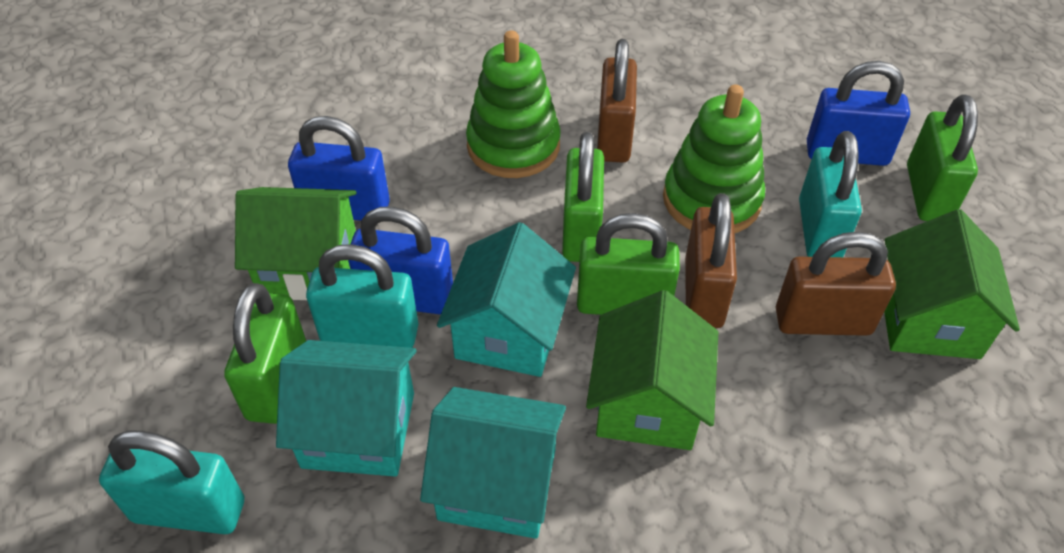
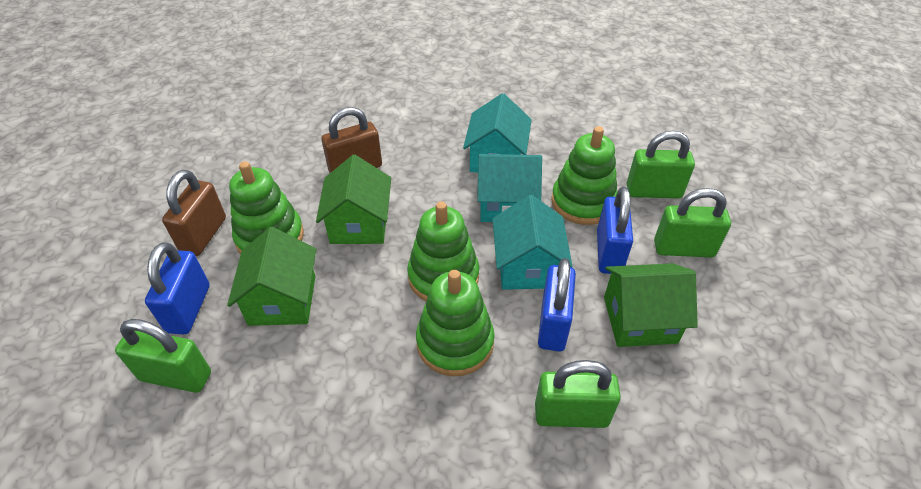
brown padlock: [597,39,637,163] [685,193,737,328] [776,232,896,336] = 3 -> [162,170,226,256] [321,107,382,173] = 2
green stacking toy: [466,31,561,178] [663,85,765,233] = 2 -> [229,161,304,254] [407,201,479,301] [416,270,495,376] [551,126,617,225] = 4
turquoise padlock: [99,431,244,534] [306,244,419,348] [799,131,862,257] = 3 -> none = 0

